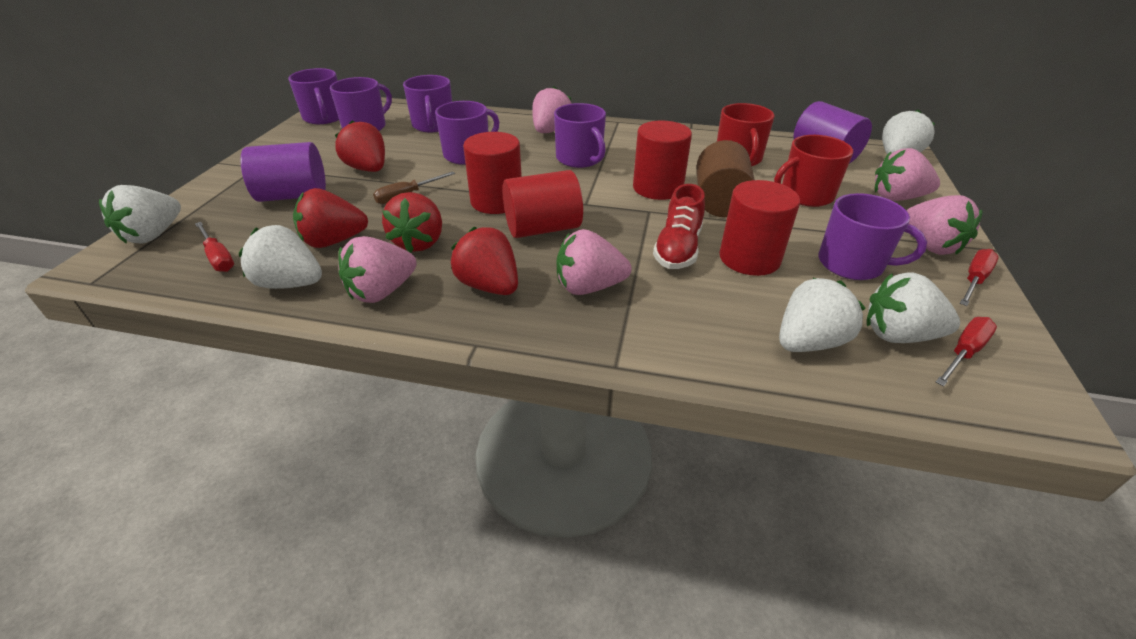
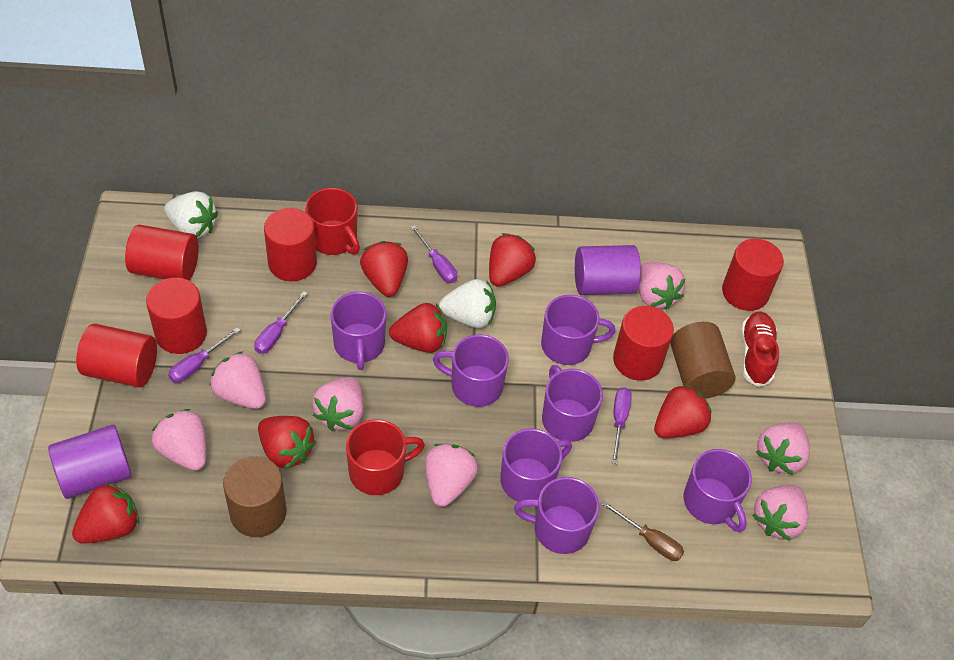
brown cylinder: [696,140,755,217] = 1 -> [223,456,287,537] [671,322,736,399] = 2
pink strawberry: [338,236,417,303] [532,86,572,133] [557,229,631,295] [875,148,940,201] [906,195,982,255] = 5 -> [152,409,206,471] [210,351,266,409] [312,377,364,431] [425,444,478,507] [639,262,685,310] [752,485,808,541] [756,422,810,475] = 7
purple mug: [288,68,339,124] [330,77,392,131] [403,75,452,132] [435,101,499,165] [554,103,606,168] [818,193,927,280] = 6 -> [331,292,386,370] [433,335,509,407] [500,428,572,502] [514,477,599,554] [541,295,616,365] [542,365,603,442] [684,449,752,532] = 7
purple screwdriver: none = 0 -> [168,327,241,383] [254,291,308,354] [411,225,457,283] [612,388,632,464] = 4
red cylinder: [463,132,522,214] [502,170,583,238] [633,120,692,200] [719,180,800,276] = 4 -> [76,324,157,387] [125,225,199,281] [146,278,207,354] [264,208,317,281] [613,306,674,381] [722,239,784,311] = 6
red screwdriver: [195,222,234,272] [936,317,997,386] [960,249,999,306] = 3 -> none = 0
red strawberry: [293,188,368,248] [335,120,385,172] [382,192,442,253] [451,226,518,295] = 4 -> [72,482,139,544] [258,416,316,469] [360,241,408,297] [389,303,447,353] [489,233,536,287] [654,384,711,438] = 6
white strawberry: [99,185,181,244] [239,225,322,289] [779,278,865,352] [867,272,960,343] [882,109,935,154] = 5 -> [164,191,218,238] [439,279,496,328] = 2

